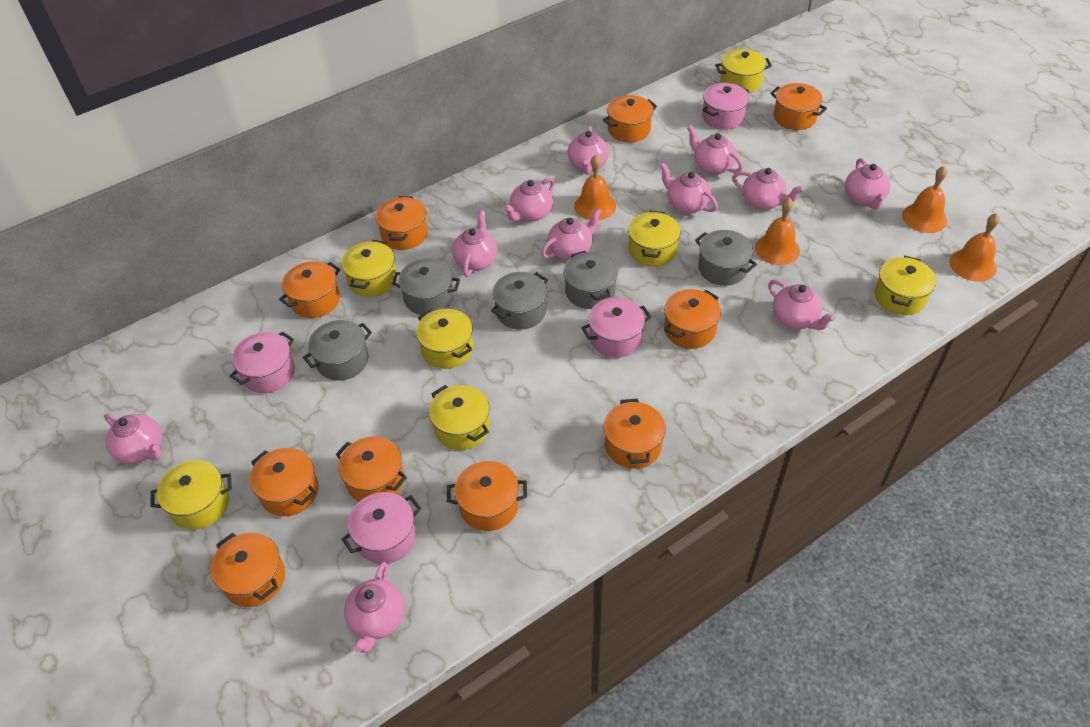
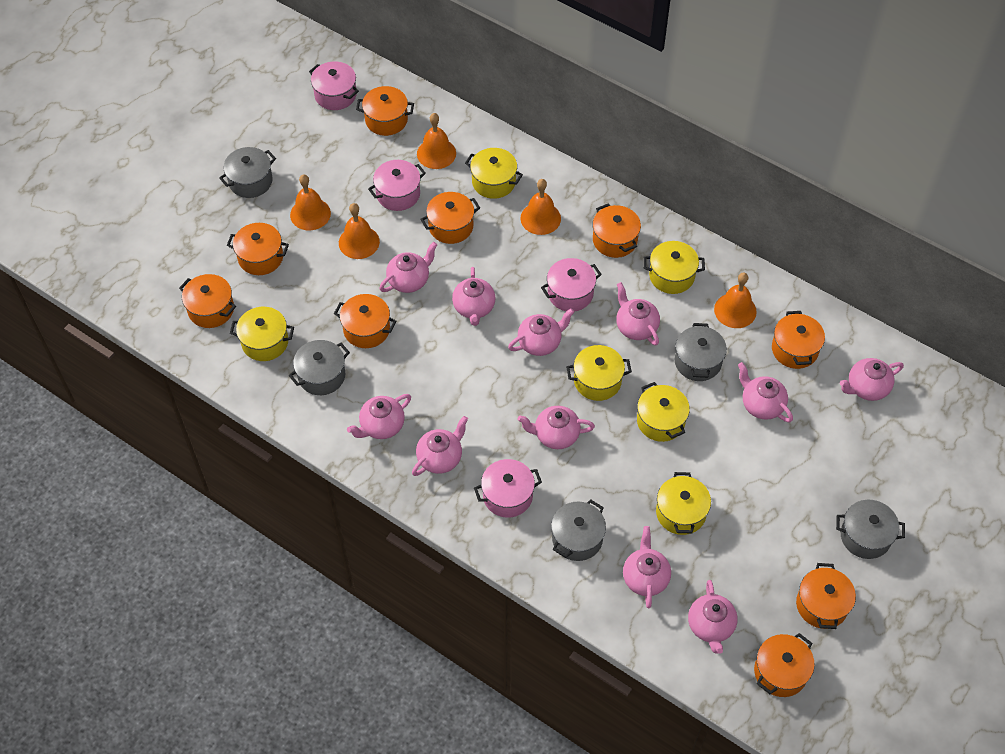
orange bell: [574,155,616,220] [755,198,800,265] [902,166,948,233] [949,213,1000,282] = 4 -> [290,174,331,230] [339,203,380,259] [417,113,456,169] [520,179,561,235] [714,273,757,328] = 5
orange pot: [211,533,285,607] [250,448,319,516] [279,261,340,318] [336,436,407,501] [375,196,428,250] [447,461,527,531] [603,95,657,143] [604,399,666,469] [664,289,721,349] [770,83,827,130] = 10 -> [179,274,236,328] [227,223,289,275] [334,294,397,348] [356,86,414,136] [420,192,480,244] [592,204,641,258] [754,633,815,697] [772,311,825,369] [796,563,856,629] = 9
yellow pot: [151,460,232,529] [341,240,396,297] [416,309,473,369] [429,385,490,450] [628,211,680,267] [715,49,772,93] [875,256,936,315] = 7 -> [230,307,294,361] [465,148,523,199] [566,345,632,401] [637,382,690,442] [643,241,705,294] [656,472,711,535] = 6

